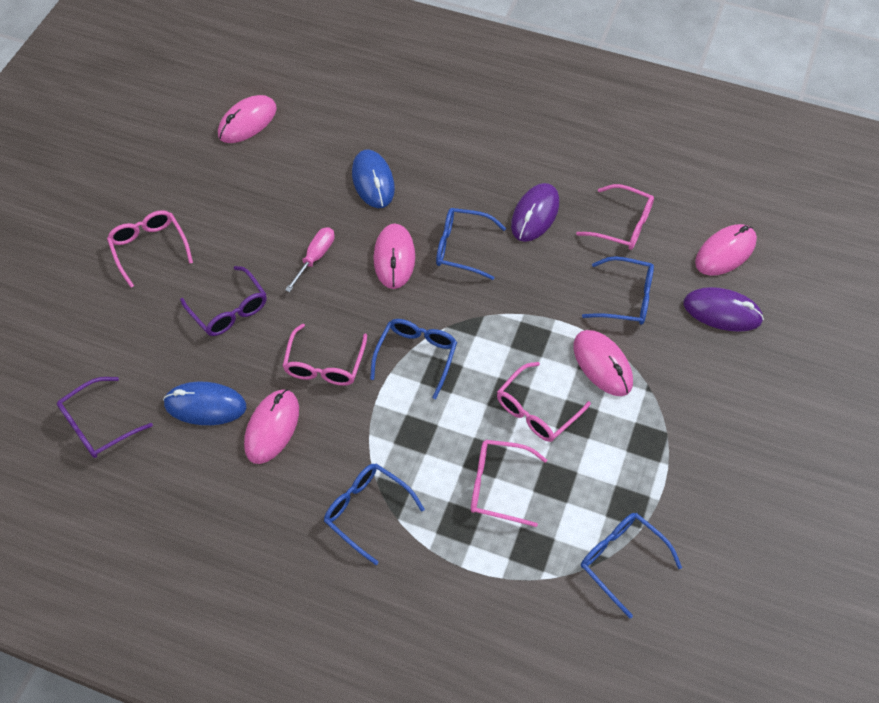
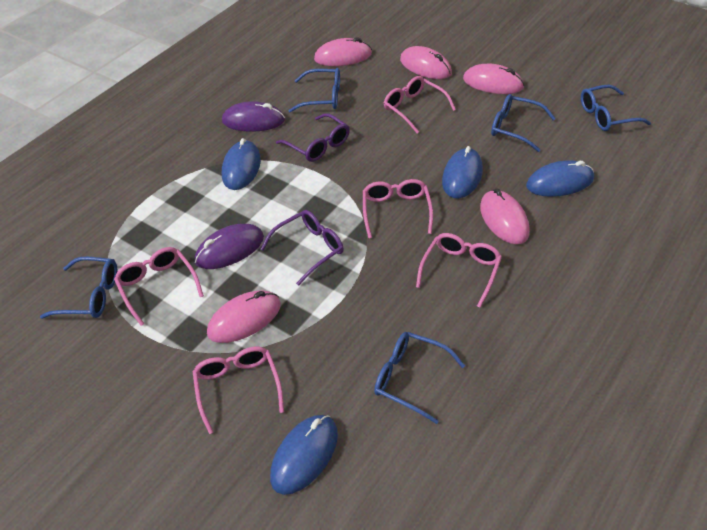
blue mouse: [163,382,246,425] [352,150,395,208] = 2 -> [222,138,261,190] [270,415,338,495] [442,146,483,198] [526,160,594,197] = 4
pink screwdriver: [285,227,335,292] = 1 -> none = 0

